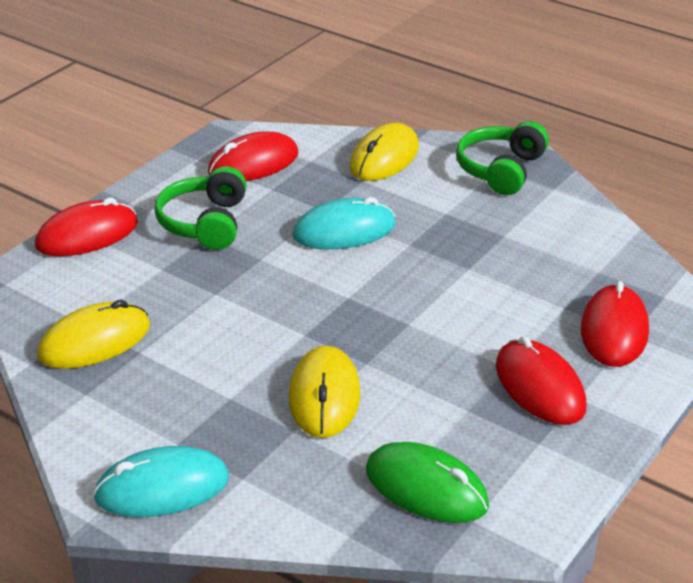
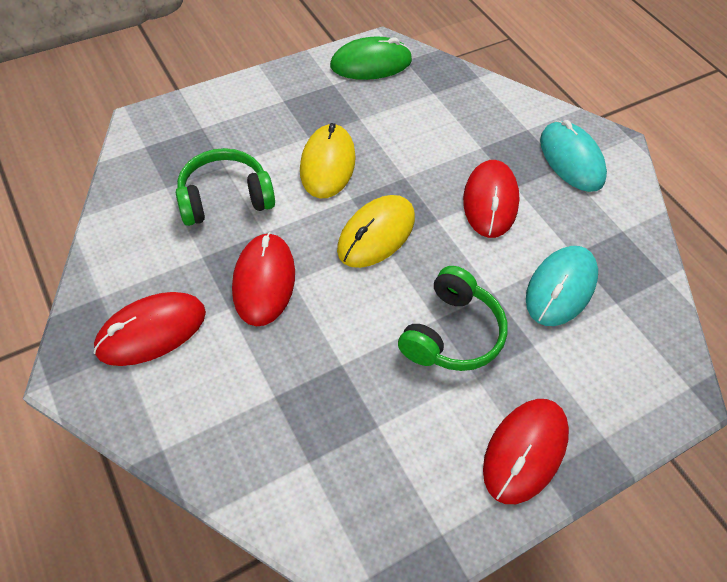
yellow mouse: [37,299,150,369] [289,346,361,438] [350,123,419,181] = 3 -> [300,123,356,198] [337,195,415,268] = 2

